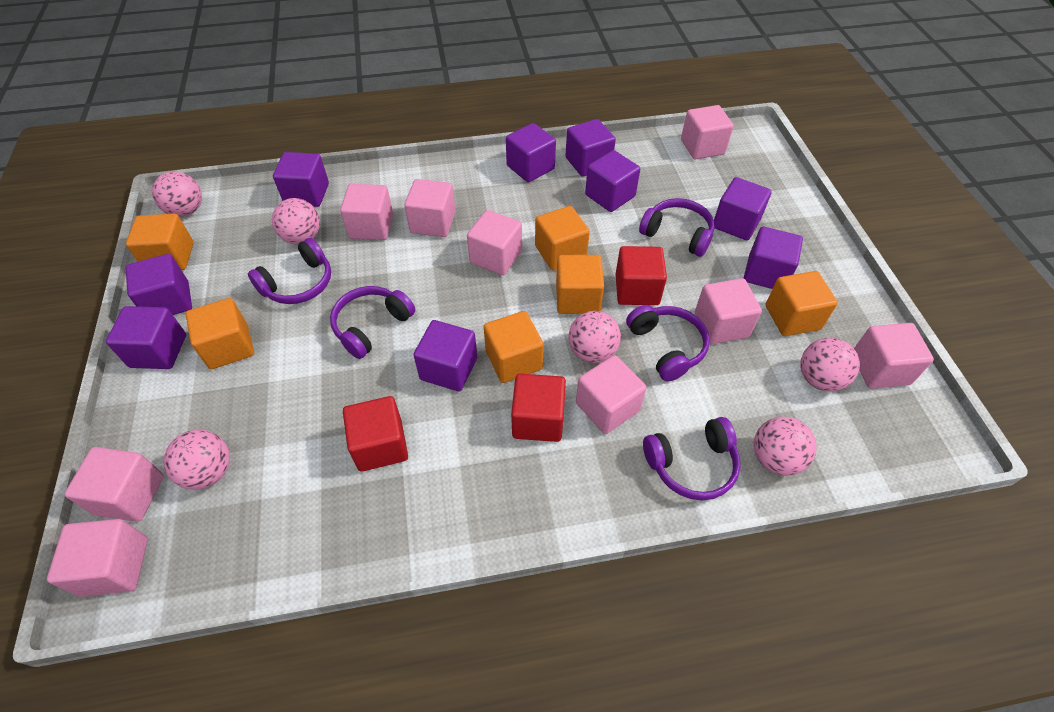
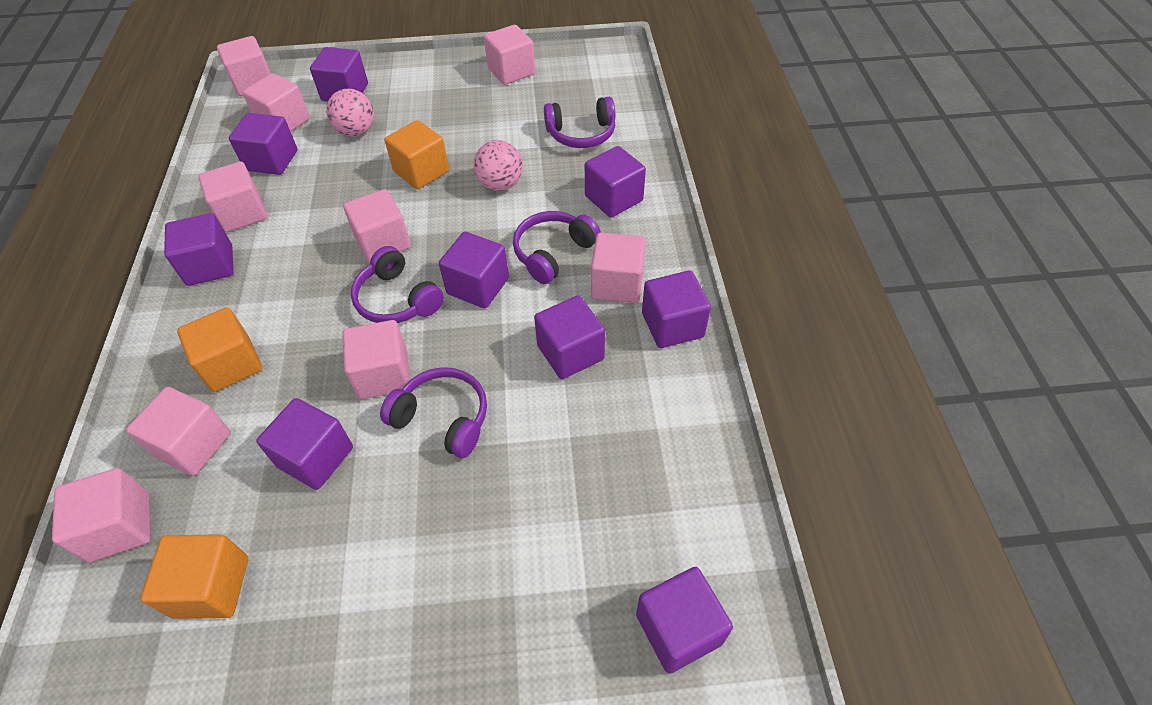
orange cube: [126,214,194,270] [185,298,254,369] [483,311,544,383] [535,206,590,270] [556,255,604,314] [766,271,838,336] = 6 -> [140,534,248,619] [177,307,262,392] [385,120,449,189] = 3
pink ball: [152,171,202,217] [163,430,230,490] [272,198,320,244] [568,311,621,363] [754,417,817,476] [800,338,860,391] = 6 -> [326,89,374,137] [474,140,523,191] = 2
purple headphones: [248,238,331,304] [330,286,415,359] [626,305,710,381] [639,198,714,257] [643,417,741,500] = 5 -> [351,246,444,323] [380,367,487,458] [513,211,601,284] [544,97,615,148] = 4
red cube: [343,396,408,472] [511,374,566,442] [615,246,667,305] = 3 -> none = 0

